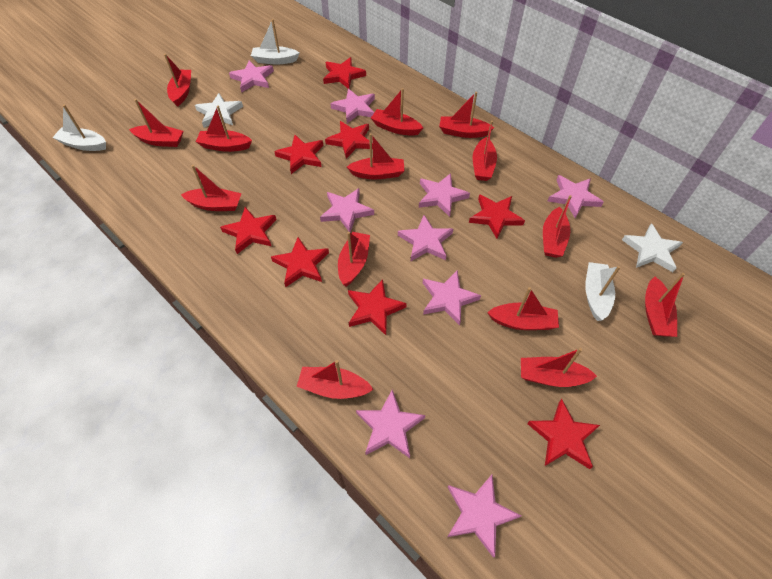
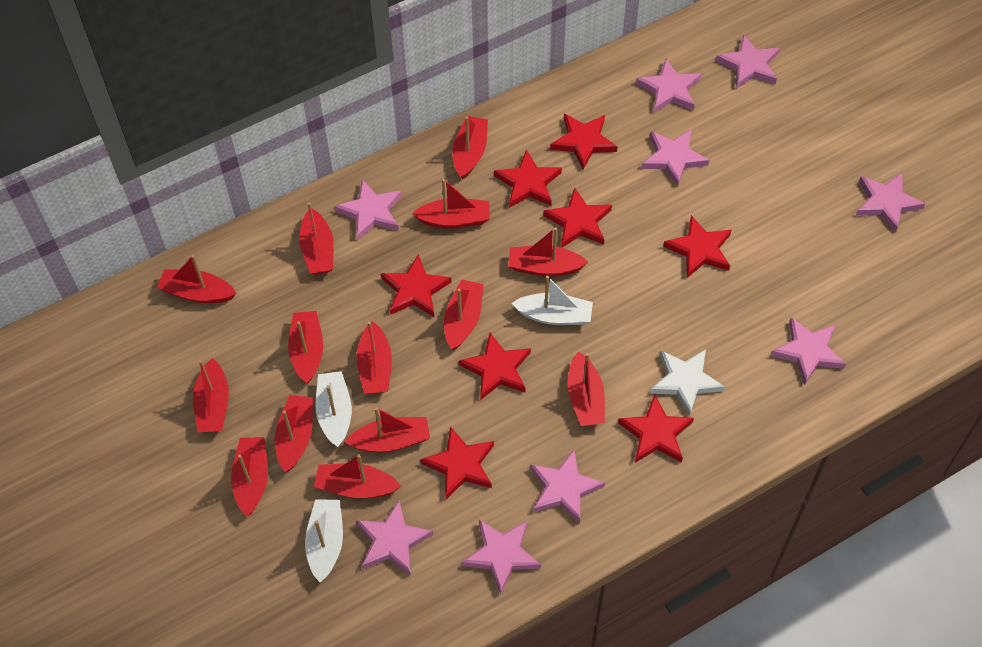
white star: [195,93,243,128] [622,223,683,272] = 2 -> [650,349,725,416] = 1

